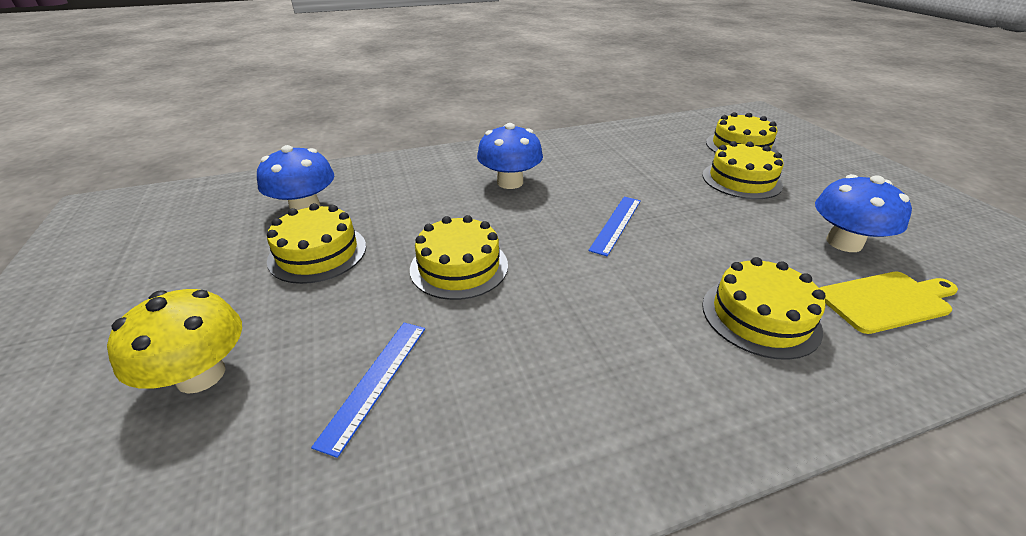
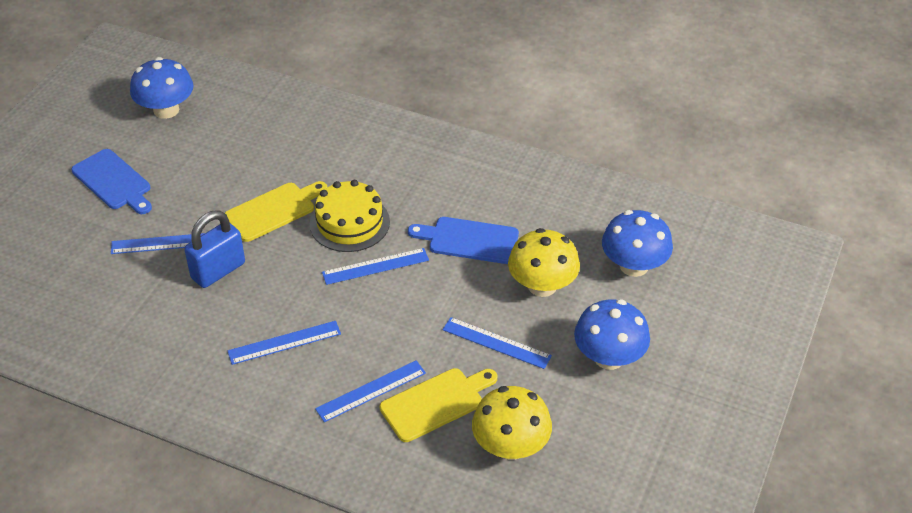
blue cutting board: none = 0 -> [71,149,152,214] [408,217,519,264] = 2
blue padlock: none = 0 -> [184,211,245,288] = 1
blue ruler: [311,323,425,458] [588,197,641,256] = 2 -> [111,233,205,254] [227,321,341,365] [315,360,426,422] [322,248,429,285] [442,317,552,369] = 5
yellow cake: [267,203,366,284] [410,215,508,300] [702,141,784,199] [702,257,826,360] [706,112,778,153] = 5 -> [310,180,390,252] = 1
yellow cutting board: [819,272,958,334] = 1 -> [225,181,327,242] [380,368,497,442] = 2
yellow mushroom: [107,289,242,394] = 1 -> [472,386,552,460] [508,228,580,297] = 2

